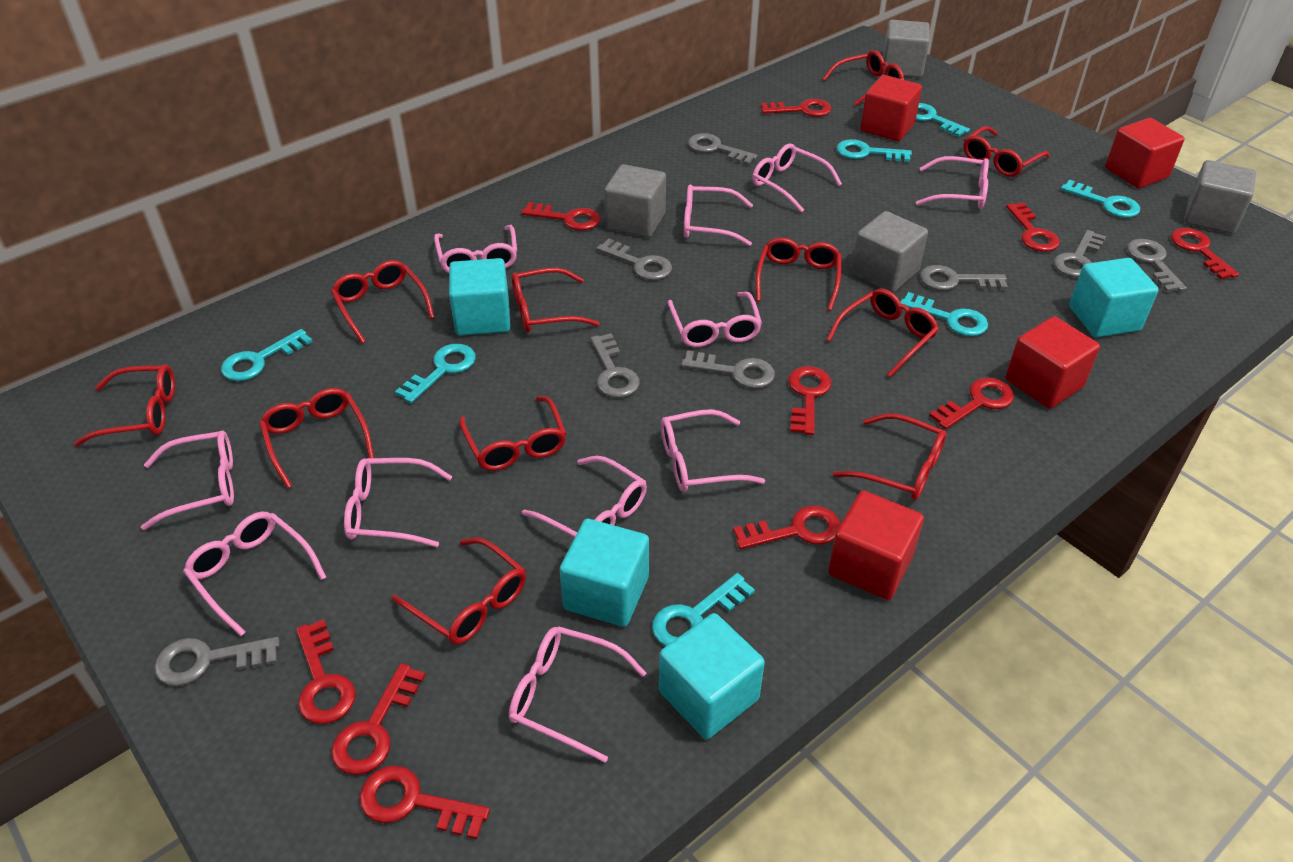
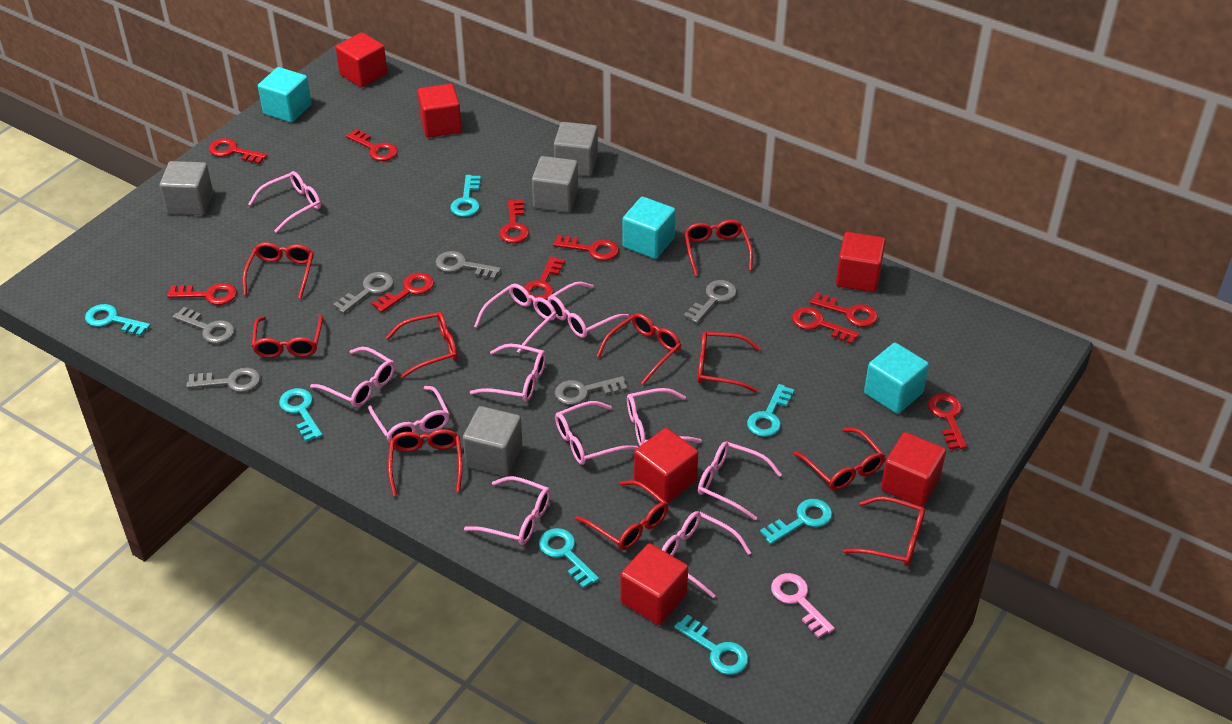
grey key: [154,637,280,686] [590,334,640,398] [597,239,672,280] [681,350,775,389] [688,133,758,165] [920,265,1008,290] [1054,230,1106,277] [1127,239,1187,292] = 8 -> [173,307,235,344] [186,368,260,392] [333,272,394,313] [435,251,501,280] [555,376,627,405] [684,280,737,323] = 6
pink key: none = 0 -> [771,573,835,638] = 1
red cube: [828,490,924,600] [860,75,922,141] [1006,316,1100,409] [1105,118,1185,188] = 4 -> [336,32,387,88] [417,84,462,138] [620,543,688,625] [634,428,698,503] [836,232,885,292] [881,432,946,507] = 6
red glasses: [74,365,175,446] [259,388,374,489] [331,260,434,344] [391,538,526,645] [459,396,566,471] [512,267,600,332] [755,238,842,311] [822,50,904,105] [826,288,939,377] [833,413,946,500] [963,126,1050,177] = 11 -> [242,242,314,299] [252,315,323,358] [386,312,458,378] [388,429,462,497] [575,480,668,550] [597,313,681,385] [684,220,753,277] [698,332,761,393] [793,428,885,491] [843,496,925,566] = 10
turquoise cube: [449,258,510,336] [560,519,649,627] [659,613,765,739] [1069,258,1159,337] = 4 -> [258,67,312,123] [623,197,676,259] [864,343,929,414] = 3

